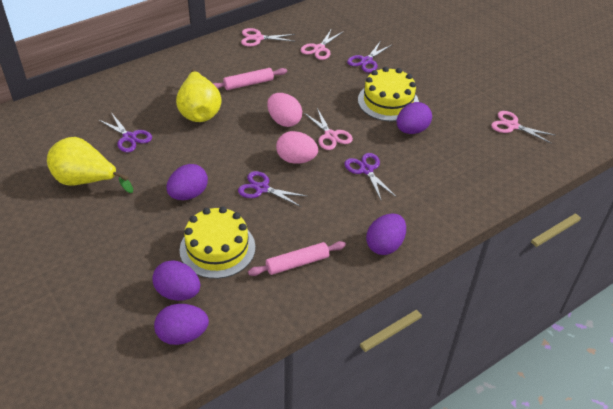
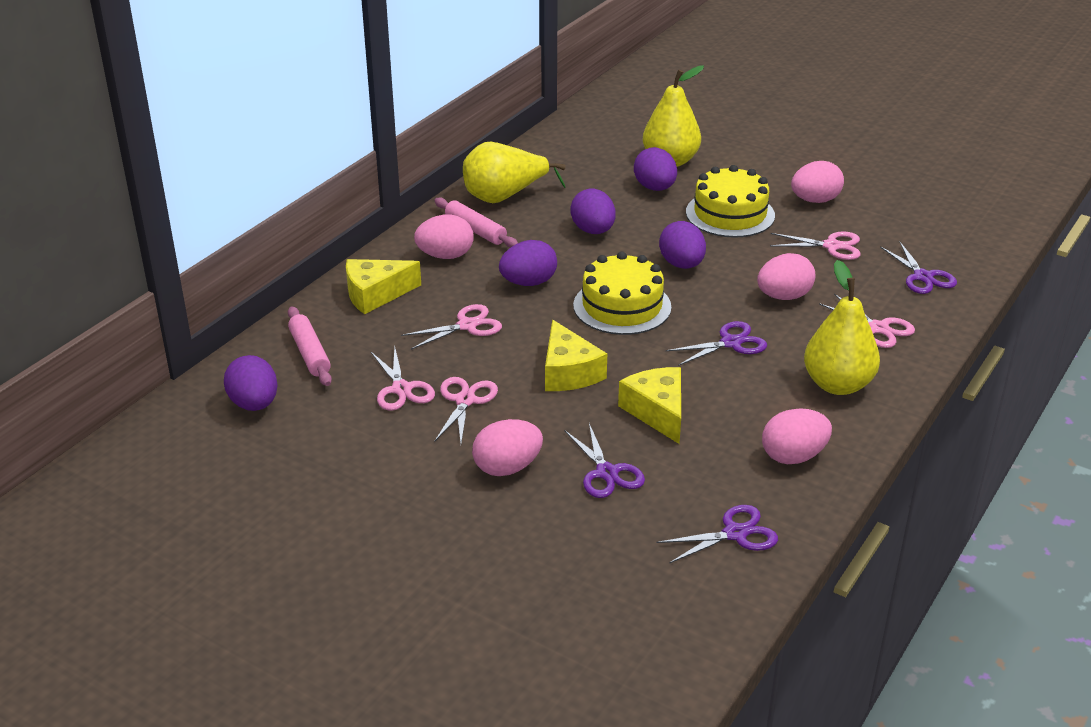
pink egg: [267,93,302,127] [276,131,318,164] = 2 -> [414,214,474,259] [472,419,543,476] [757,253,816,300] [762,408,832,464] [791,161,844,203] = 5
pink scissors: [241,28,295,46] [301,28,343,60] [304,108,353,150] [491,111,556,144] = 4 -> [371,347,435,411] [401,304,502,350] [434,377,498,443] [770,231,860,260] [819,294,915,348] = 5
yellow cheese: none = 0 -> [346,259,421,314] [545,320,607,391] [618,367,681,444] = 3
yellow pear: [47,137,133,193] [176,69,222,122] = 2 -> [463,142,566,203] [643,65,704,167] [804,260,880,395] = 3

